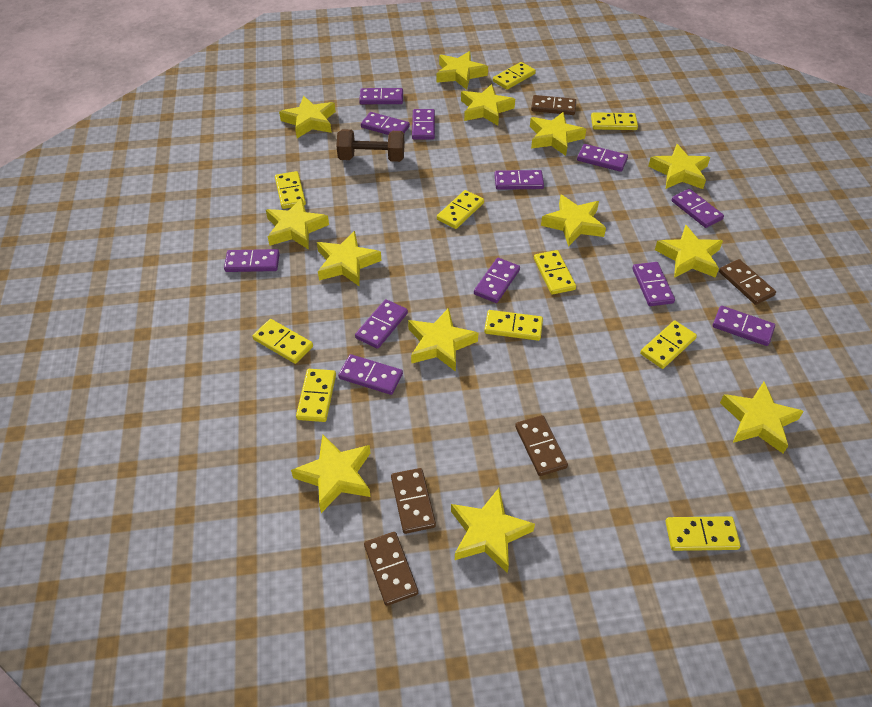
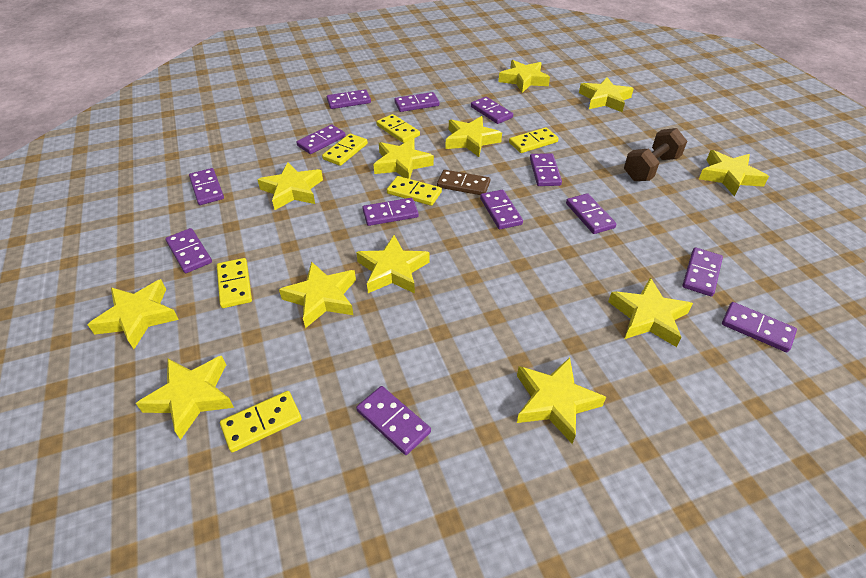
brown domino: [364,532,418,606] [391,468,436,534] [515,415,568,476] [531,95,576,115] [719,259,776,305] = 5 -> [437,170,490,195] = 1
purple domino: [224,249,280,272] [338,354,403,395] [355,299,408,349] [359,88,403,104] [361,112,410,135] [412,109,435,140] [474,258,520,303] [494,170,544,190] [577,144,628,172] [632,262,675,306] [672,189,724,228] [713,306,775,346] = 12 -> [165,228,212,273] [189,168,224,205] [296,124,346,154] [327,89,371,109] [356,386,431,455] [362,198,419,226] [394,92,440,112] [471,97,513,124] [480,190,523,229] [530,153,562,186] [566,193,616,234] [682,247,723,296] [722,302,797,352] = 13
yellow domino: [252,319,313,364] [275,171,306,209] [296,369,336,422] [437,190,484,229] [484,310,543,341] [493,62,536,90] [534,250,576,295] [591,112,638,130] [640,320,697,369] [665,516,741,551] = 10 -> [217,258,252,308] [220,391,302,452] [322,133,368,166] [376,114,420,143] [387,176,442,206] [509,127,559,153] = 6
yellow star: [266,198,329,250] [279,96,336,138] [291,434,371,513] [317,231,381,286] [408,308,478,372] [436,51,488,90] [451,488,535,573] [461,84,515,126] [530,112,586,156] [541,194,606,247] [648,144,710,189] [655,225,723,278] [720,382,804,453] = 13 -> [88,279,179,349] [136,356,234,440] [257,162,323,210] [279,261,356,328] [356,235,430,293] [373,138,434,179] [446,116,502,157] [498,60,550,93] [517,357,606,444] [579,77,634,112] [608,278,693,347] [699,150,769,197] = 12

